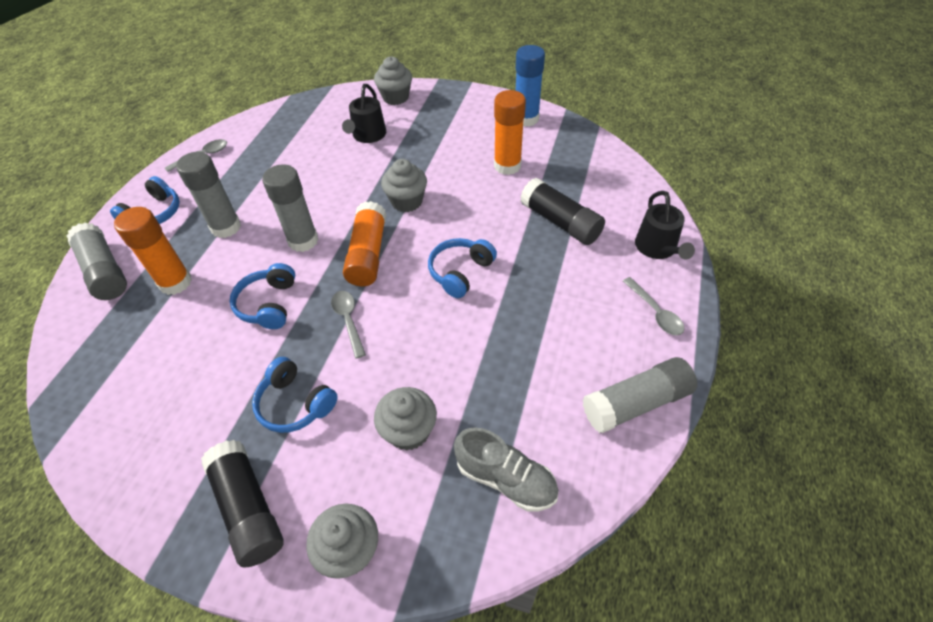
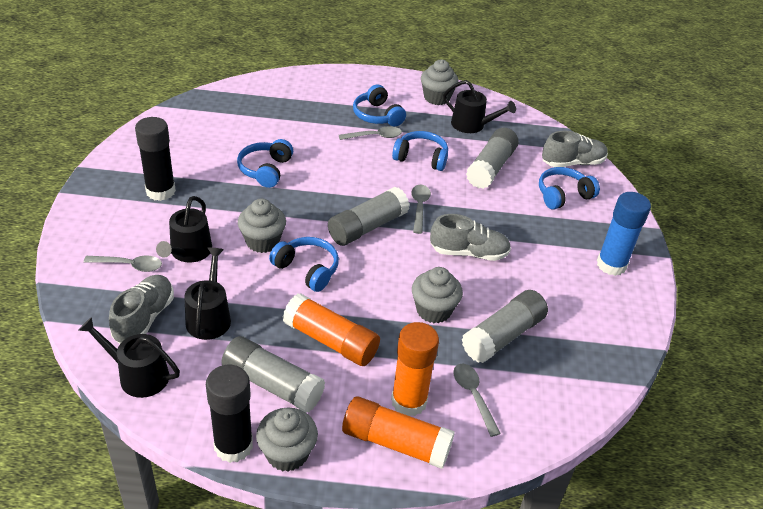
black watering can: [342,84,386,143] [635,191,695,260] = 2 -> [78,317,180,398] [156,196,212,262] [185,248,231,340] [443,80,516,133] = 4
blue headphones: [110,176,180,224] [229,263,295,329] [252,357,338,433] [428,238,497,298] = 4 -> [237,139,293,188] [269,237,339,292] [353,84,406,126] [392,131,448,171] [539,167,600,210] = 5
grey shoe: [454,427,558,512] = 1 -> [109,275,174,344] [430,214,511,261] [542,131,608,167] = 3
grey spoon: [165,139,227,172] [331,291,366,359] [623,277,684,335] = 3 -> [84,255,162,272] [339,126,402,140] [411,185,431,234] [453,364,501,437] = 4

